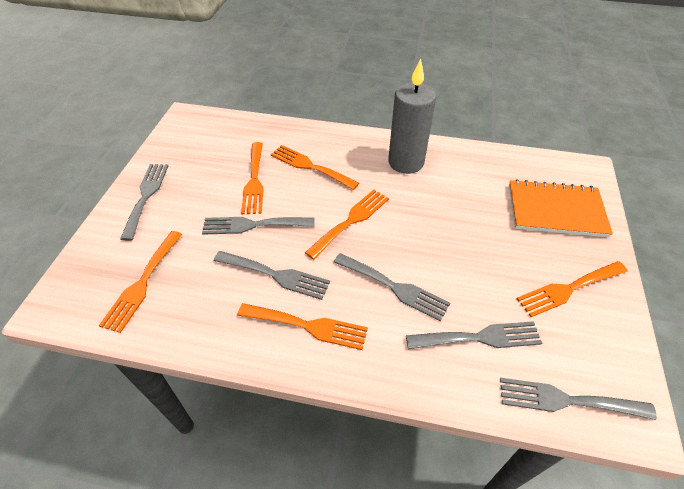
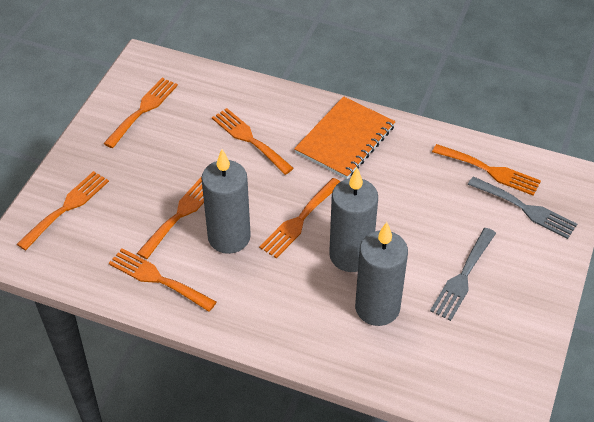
grey candle: [388,59,436,174] = 1 -> [201,149,251,254] [329,168,378,272] [355,222,408,326] = 3
grey fork: [120,164,168,241] [202,217,314,235] [214,251,330,300] [334,253,450,322] [406,321,542,349] [500,378,657,420] = 6 -> [430,228,496,321] [468,176,577,239] = 2
orange fork: [99,231,182,333] [237,303,368,350] [241,142,264,214] [270,145,359,190] [305,189,389,260] [516,261,628,317] = 6 -> [17,171,109,251] [103,78,178,148] [109,248,217,312] [137,176,204,259] [212,108,294,175] [259,178,340,259] [432,144,541,196] = 7

